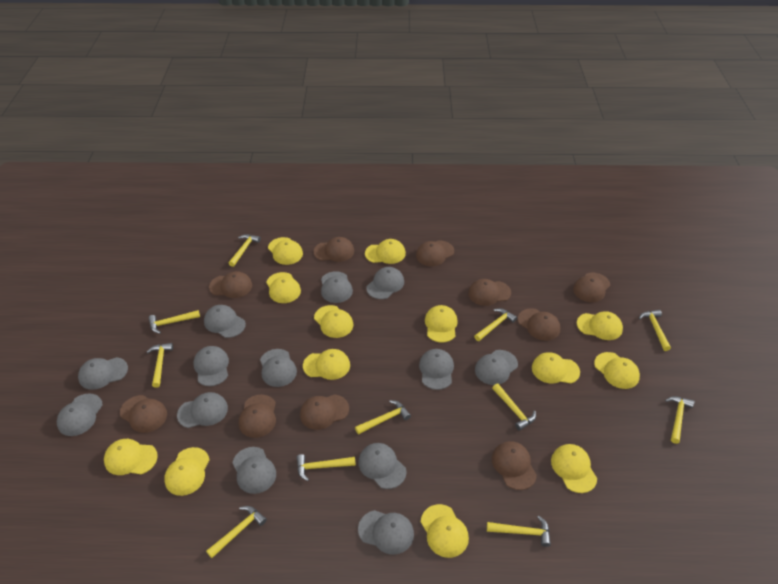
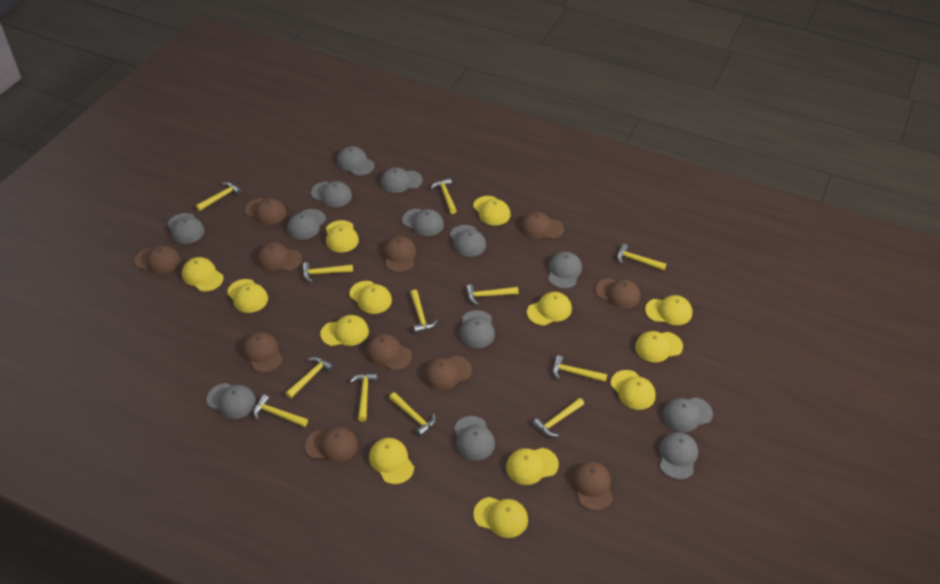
brown cap: [120,395,167,433] [209,271,252,298] [239,394,276,438] [300,394,349,430] [313,237,354,262] [416,241,454,266] [468,279,511,306] [492,441,537,490] [518,308,560,341] [573,273,610,302] = 10 -> [134,245,180,274] [242,332,283,372] [245,198,287,225] [257,242,302,271] [305,427,358,463] [366,334,412,370] [383,236,416,272] [424,356,472,390] [520,212,564,239] [571,461,613,511] [595,278,641,309] = 11
yellow hammer: [147,343,173,388] [149,310,200,334] [206,506,267,558] [228,234,261,267] [297,454,356,481] [355,400,411,435] [474,308,517,341] [487,515,551,547] [492,384,536,431] [639,310,671,351] [665,396,694,444] = 11 -> [196,182,242,211] [253,395,308,427] [285,357,334,398] [302,262,353,282] [350,373,377,422] [389,392,436,437] [410,290,438,333] [430,178,457,214] [466,285,519,305] [533,398,584,437] [553,355,607,382] [617,244,666,271] = 12

